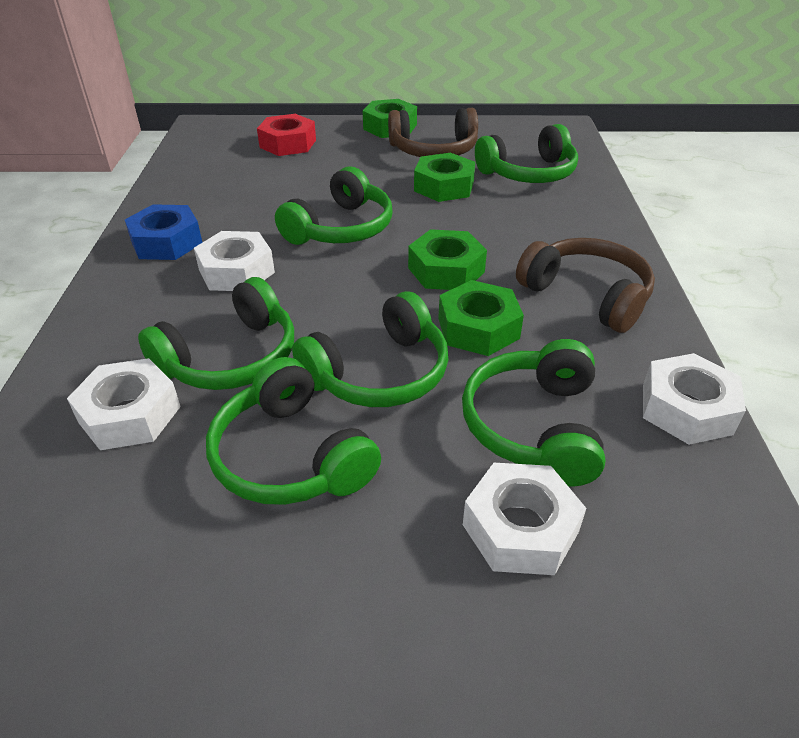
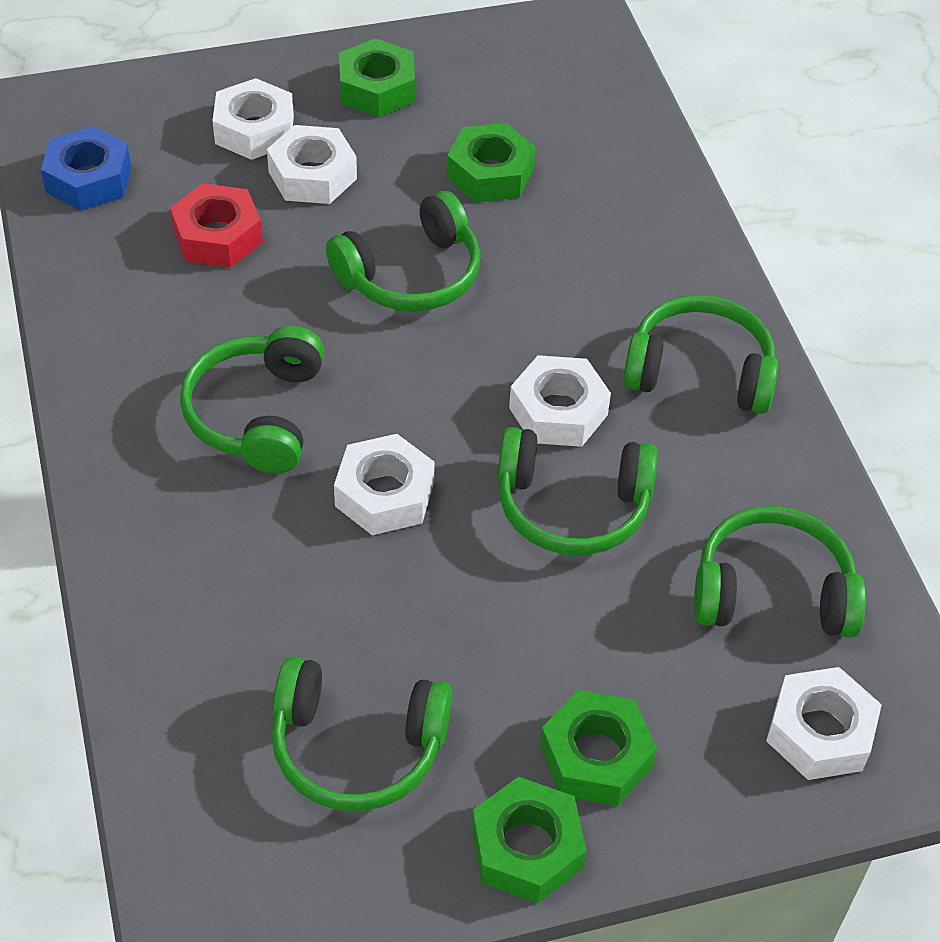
brown headphones: [388,108,478,157] [516,238,655,333] = 2 -> none = 0
white nut: [67,358,181,450] [194,231,275,291] [463,463,586,575] [643,353,746,445] = 4 -> [213,78,294,160] [267,125,357,204] [334,434,435,535] [509,355,611,447] [766,667,882,780] = 5

